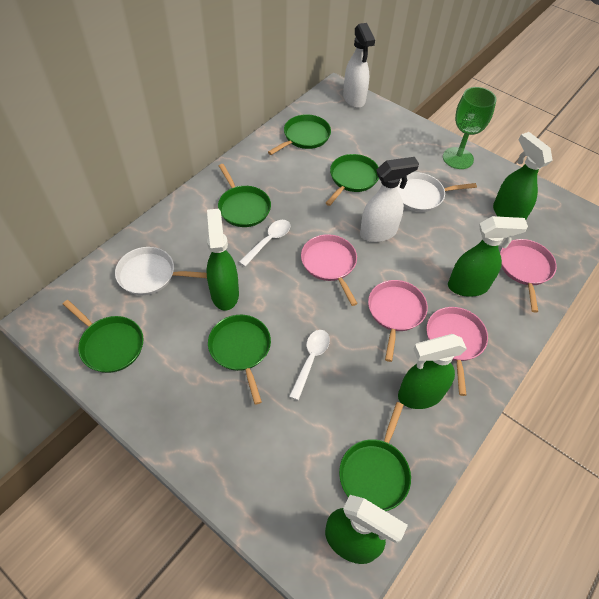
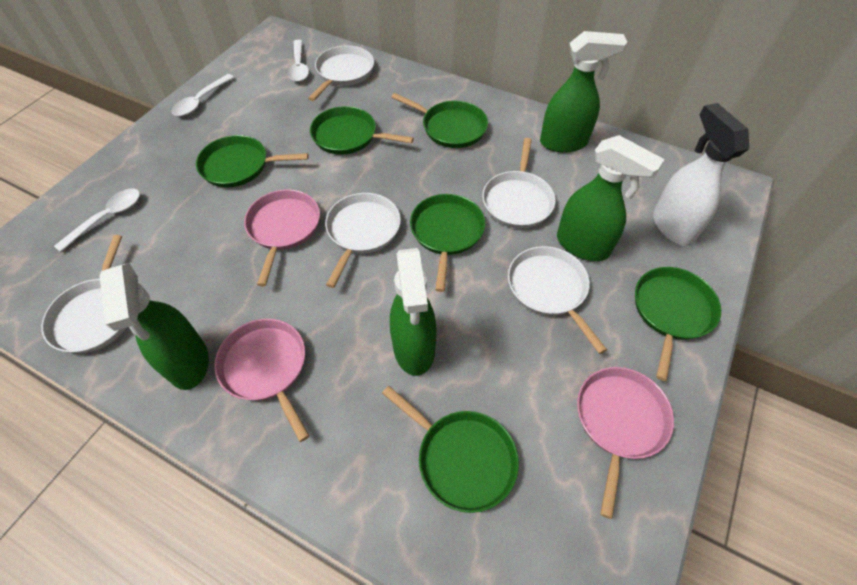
green goblet: [443,87,496,169] = 1 -> none = 0
green spray bottle: [207,209,239,311] [325,495,408,564] [398,334,467,409] [448,216,528,297] [493,132,553,220] = 5 -> [100,263,209,390] [390,248,437,376] [540,31,627,153] [557,135,665,261] = 4
pink pan: [301,234,358,306] [368,280,428,362] [426,307,488,396] [500,239,557,313] = 4 -> [214,319,309,442] [244,189,320,287] [577,367,674,519] = 3
white pan: [115,247,207,295] [397,172,477,212] = 2 -> [41,235,126,354] [308,46,374,101] [325,193,401,288] [482,138,556,228] [508,246,607,354] = 5
white spoon: [239,220,290,267] [289,330,330,400] = 2 -> [54,188,140,252] [172,74,234,116] [288,40,309,82] = 3
white spray bottle: [343,23,375,108] [360,157,419,242] = 2 -> [653,103,749,246] = 1

